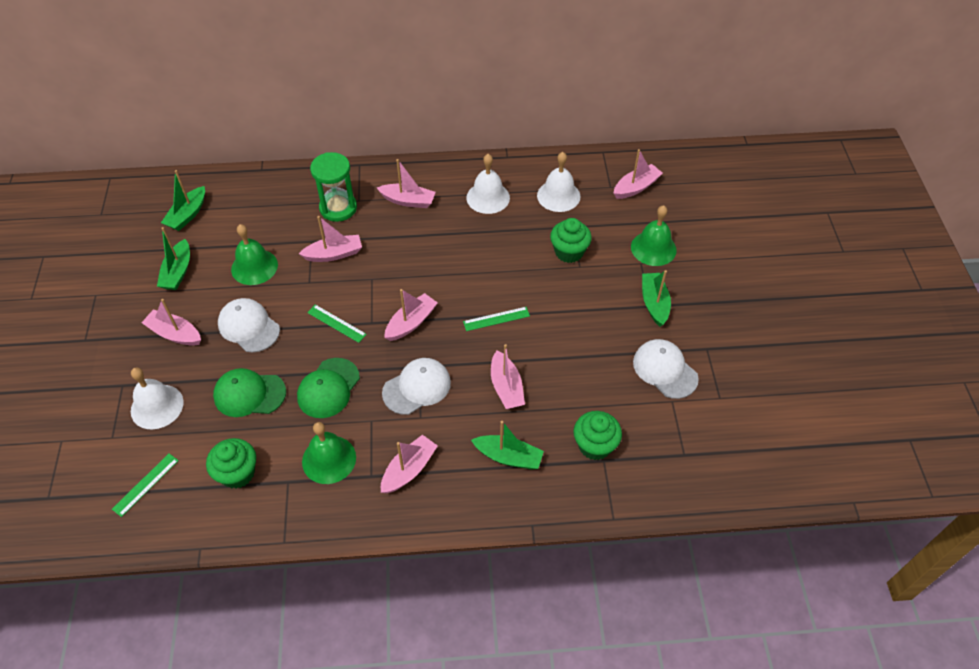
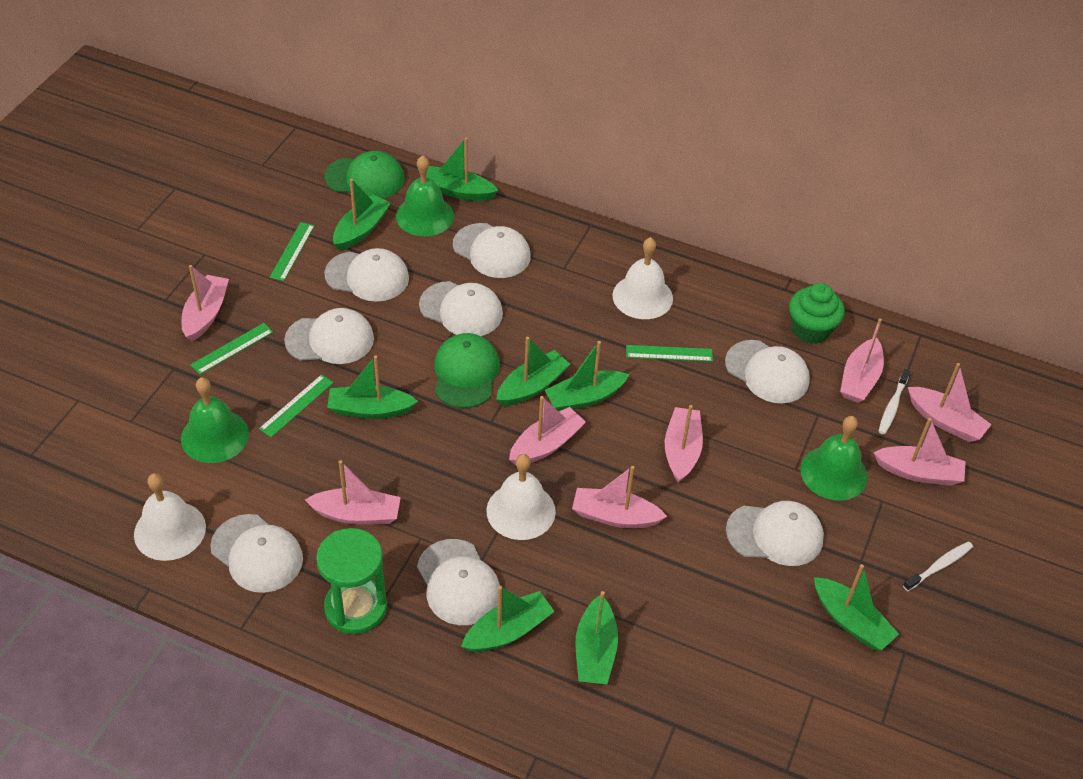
green boat: [157,227,190,290] [161,170,205,231] [471,421,544,470] [642,270,671,327] = 4 -> [327,356,418,419] [333,179,391,251] [426,138,499,201] [461,586,555,652] [496,337,570,406] [545,341,629,411] [575,591,618,684] [814,564,899,650] = 8
green cupcake: [206,438,256,488] [550,218,592,263] [573,411,622,460] = 3 -> [789,283,845,344] = 1
green ruler: [112,454,179,517] [307,304,367,343] [463,307,530,331] = 3 -> [191,323,273,374] [259,374,334,437] [270,222,315,281] [626,345,713,362] = 4
pink boat: [142,299,201,346] [299,216,362,262] [377,159,436,208] [381,435,438,493] [384,289,437,341] [491,344,525,409] [613,149,663,199] = 7 -> [181,265,229,342] [305,460,401,525] [509,396,586,465] [572,466,667,528] [665,405,703,483] [840,319,884,403] [873,418,966,486] [908,363,992,442] = 8
white cap: [218,298,280,352] [382,358,451,415] [633,339,699,399] = 3 -> [210,514,303,593] [284,308,374,364] [324,248,409,302] [417,539,500,625] [419,281,503,336] [453,223,531,278] [725,340,810,403] [726,501,824,566] = 8
white toothbrush: none = 0 -> [879,369,910,434] [903,541,973,591] = 2

